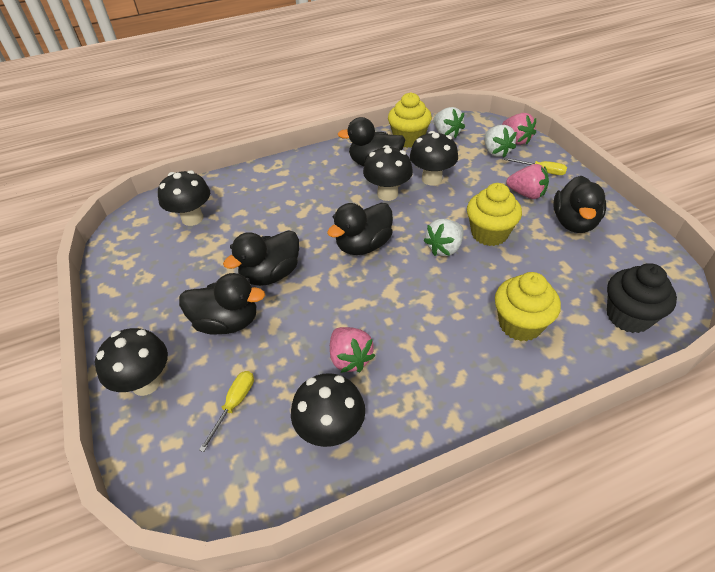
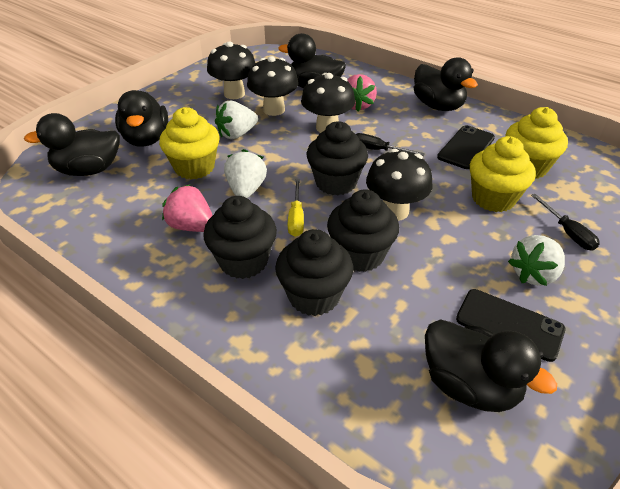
black cupcake: [607,263,677,333] = 1 -> [203,196,277,279] [275,229,353,316] [307,121,368,195] [327,189,399,272] = 4
black mushroom: [95,328,168,396] [158,170,210,226] [291,373,365,447] [363,145,413,201] [410,131,458,186] = 5 -> [207,42,256,99] [247,56,299,116] [301,73,355,133] [366,149,433,221] = 4
black phone: none = 0 -> [437,125,495,169] [456,289,566,362] = 2
black screwdriver: none = 0 -> [356,133,425,156] [531,194,600,251] = 2
pink strawberry: [330,327,375,373] [502,113,536,145] [506,164,549,199] = 3 -> [162,185,213,232] [347,74,377,111] = 2
yellow screwdriver: [199,371,254,452] [503,157,567,175] = 2 -> [288,179,304,237] = 1

